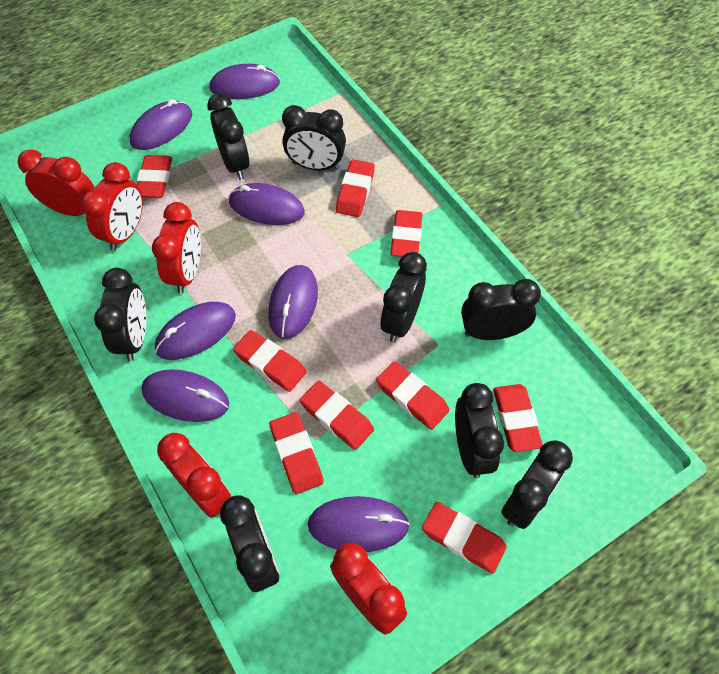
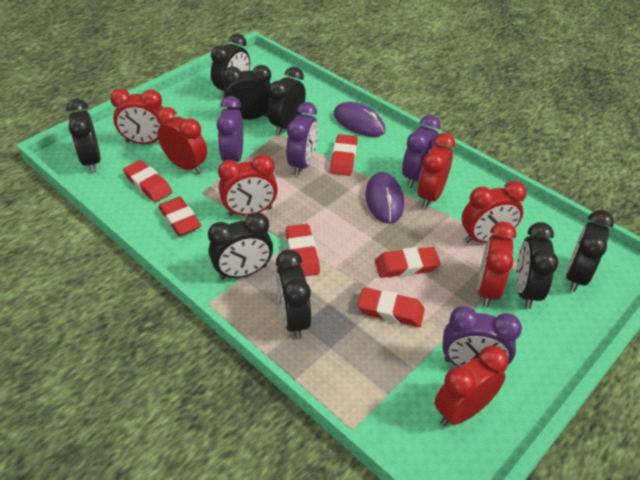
purple clock: none = 0 -> [217,96,243,162] [286,102,318,176] [402,115,441,188] [442,306,522,367] = 4
purple mouse: [130,99,192,150] [141,369,229,422] [155,302,236,360] [209,64,280,99] [229,183,305,225] [268,265,318,339] [308,496,410,552] = 7 -> [334,102,385,137] [366,172,404,224] = 2
red clock: [17,149,95,216] [81,162,143,251] [152,202,201,294] [157,433,231,518] [330,543,407,635] = 5 -> [110,89,167,144] [157,107,207,174] [218,154,278,216] [417,133,455,208] [435,345,508,426] [462,181,526,243] [477,222,516,307] = 7
red eraser: [137,155,172,198] [233,330,307,392] [269,412,324,494] [300,381,374,450] [336,159,375,217] [376,361,449,430] [390,210,423,257] [422,502,507,574] [493,384,543,452] = 9 -> [123,160,172,202] [158,197,202,236] [286,224,320,276] [330,134,358,176] [358,287,425,327] [375,247,440,278] = 6

